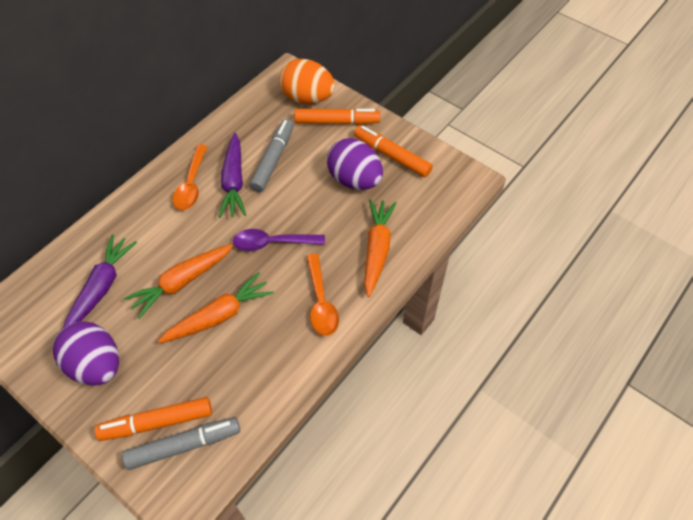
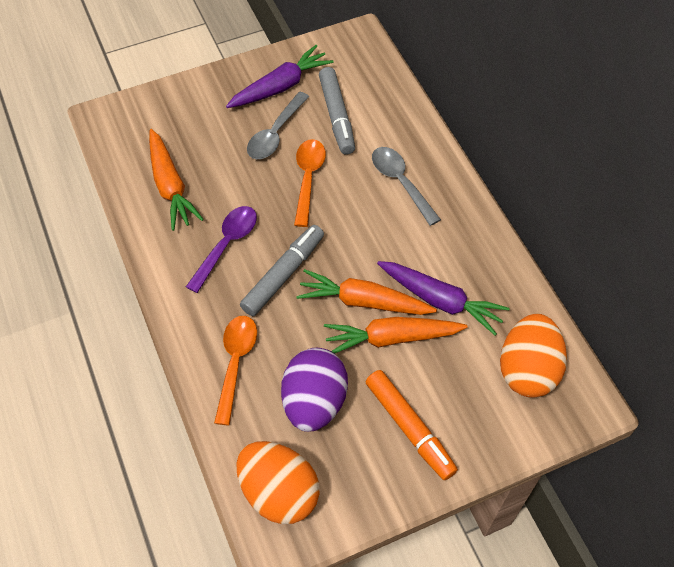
grey spoon: none = 0 -> [247,92,309,159] [372,147,441,226] = 2
orange egg: [279,59,335,104] = 1 -> [236,441,319,524] [500,314,567,398] = 2
orange marker: [95,397,212,441] [294,108,380,125] [354,125,433,177] = 3 -> [365,370,458,480] = 1
purple egg: [53,321,119,386] [327,138,383,190] = 2 -> [281,348,348,432] = 1

